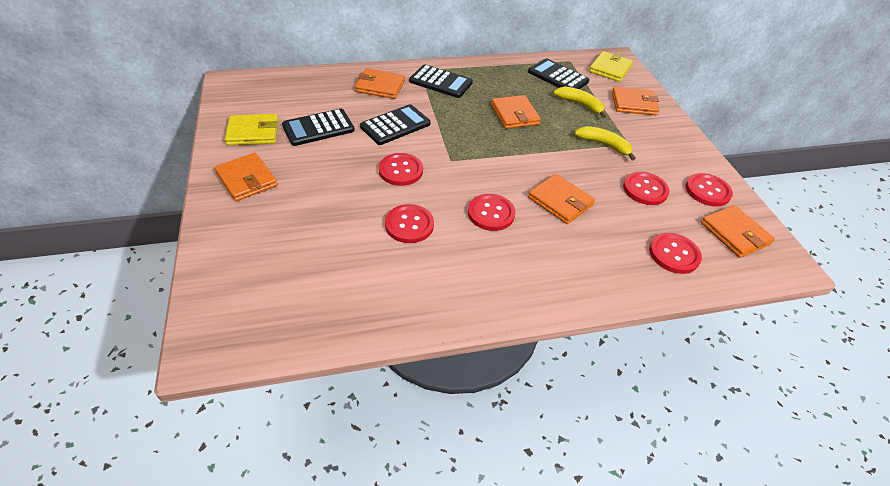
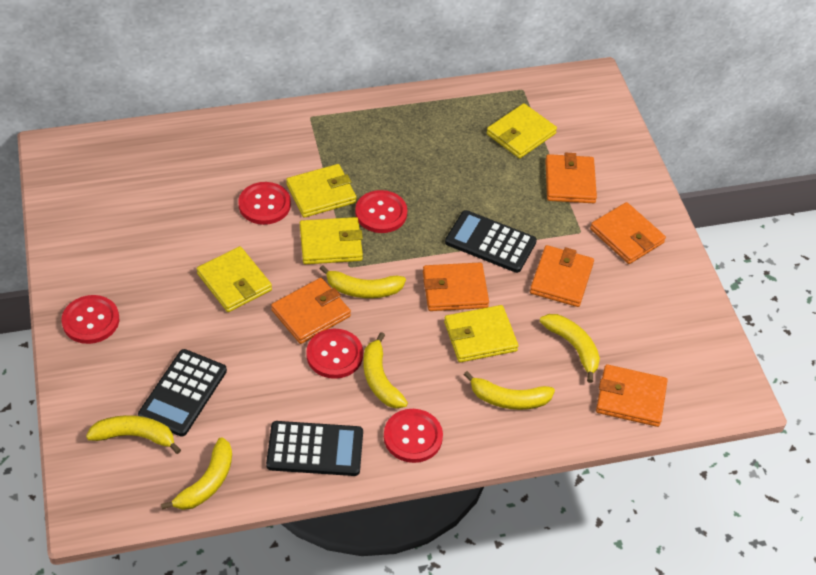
black calculator: [282,109,355,146] [360,104,431,145] [409,64,473,98] [528,58,589,89] = 4 -> [138,349,227,437] [266,421,363,476] [445,210,537,273] = 3
red button: [379,153,423,186] [385,204,434,243] [468,194,515,231] [623,172,670,205] [649,233,702,274] [685,173,733,207] = 6 -> [62,295,119,344] [238,182,291,225] [306,329,363,379] [355,190,407,233] [384,409,443,463] = 5
yellow banana: [553,86,606,118] [574,126,636,160] = 2 -> [86,415,181,454] [161,437,232,510] [320,265,406,298] [364,332,408,409] [464,371,555,410] [540,314,600,383] = 6
yellow wallet: [225,114,278,145] [589,51,633,82] = 2 -> [197,246,272,312] [286,164,357,218] [300,217,363,264] [444,305,518,362] [487,103,557,158] = 5

